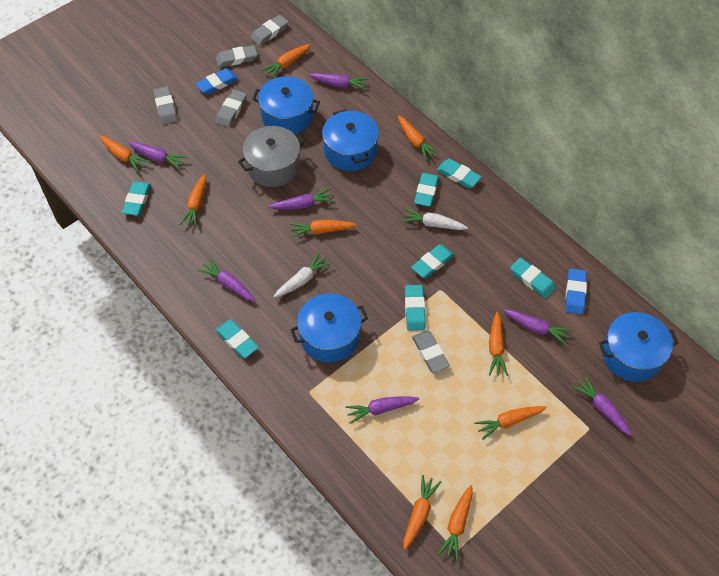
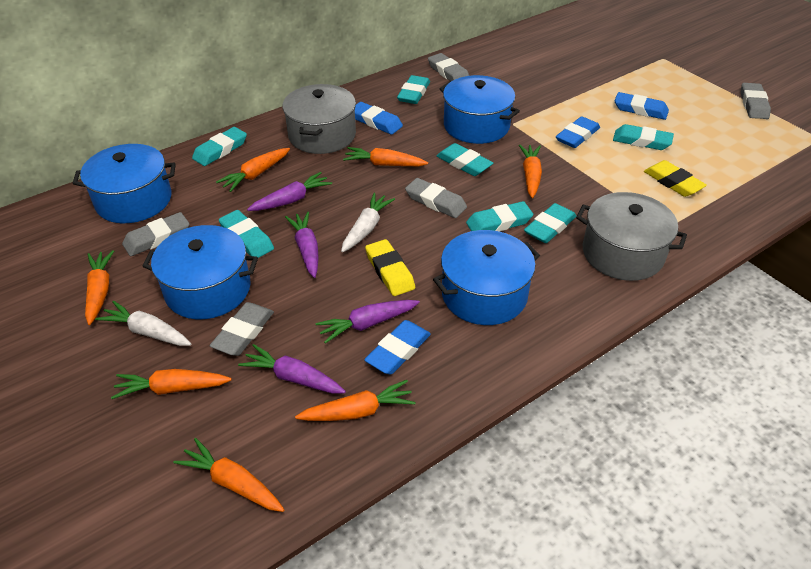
blue eraser: [195,68,239,94] [565,269,587,315] = 2 -> [355,102,403,135] [364,320,431,375] [556,116,600,148] [614,92,669,120] = 4
grey pot: [238,126,305,187] = 1 -> [282,84,356,154] [576,192,687,281] = 2
orange carrot: [99,135,150,172] [180,173,206,227] [262,44,311,79] [289,220,357,238] [398,115,440,161] [403,475,441,550] [438,485,473,561] [474,406,547,440] [489,312,508,376] = 9 -> [85,250,114,325] [111,369,232,399] [173,438,285,512] [216,148,290,192] [295,380,416,421] [343,147,428,166] [519,145,542,198] = 7
purple carrot: [128,142,187,169] [197,258,255,301] [268,188,334,210] [309,73,369,90] [345,396,419,424] [503,309,572,345] [572,376,632,436] = 7 -> [238,344,346,394] [247,172,332,211] [285,212,318,278] [315,300,420,344] = 4
yellow eraser: none = 0 -> [365,239,415,296] [644,160,707,197] = 2

